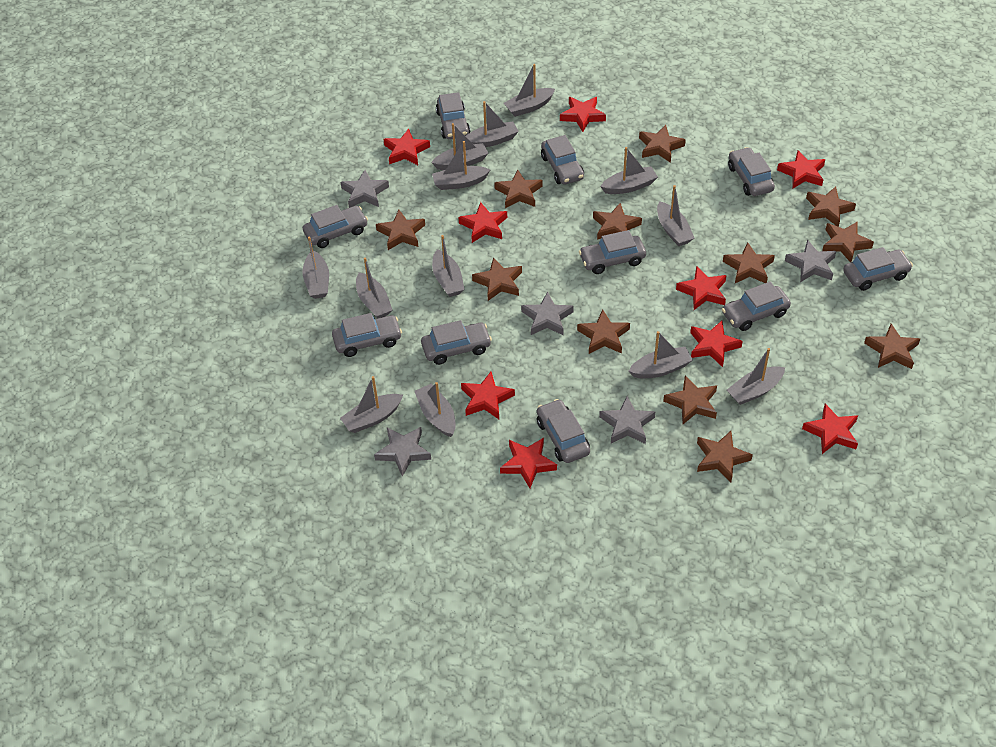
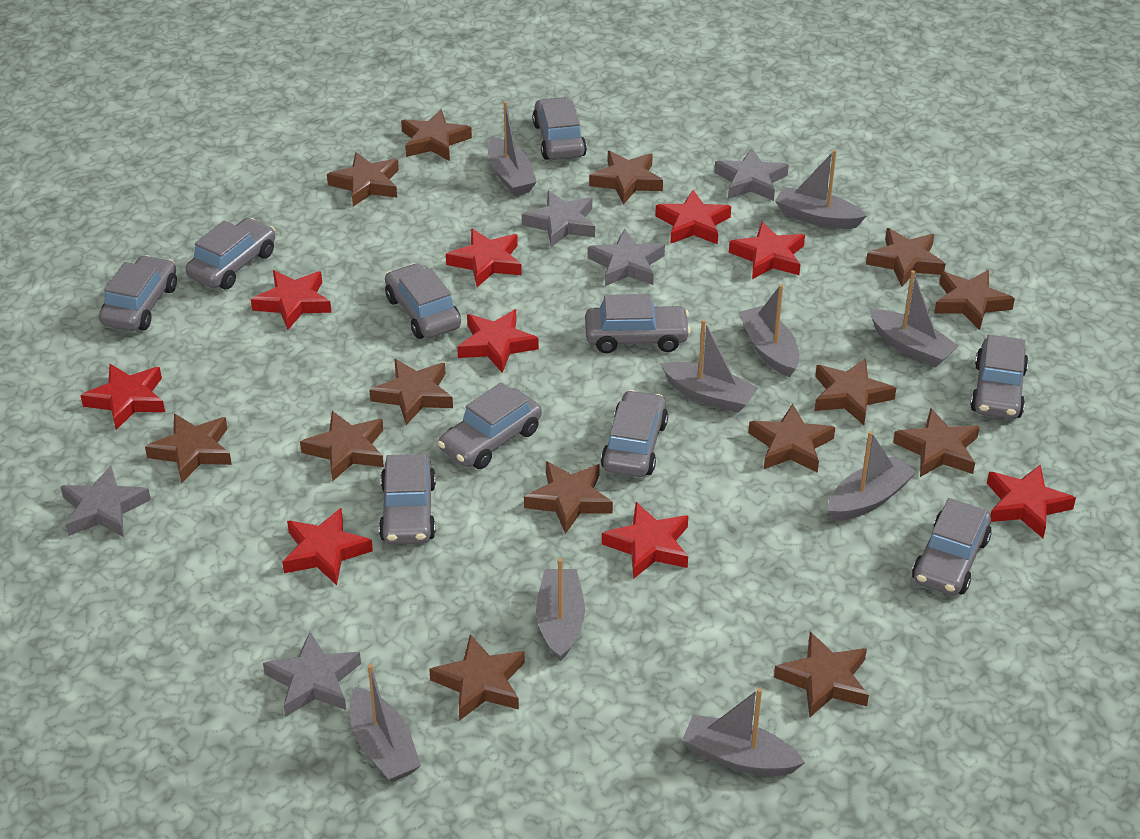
brown star: [376,210,425,250] [472,257,522,301] [494,169,543,208] [577,310,630,354] [593,203,642,240] [639,125,686,163] [663,376,717,424] [697,431,753,482] [723,242,775,283] [806,187,856,227] [822,221,874,263] [864,324,920,369] = 12 -> [145,414,232,483] [300,411,384,481] [327,152,399,207] [369,359,453,425] [401,109,472,161] [429,634,525,721] [524,461,613,534] [589,151,663,205] [748,404,835,473] [774,632,869,717] [814,358,896,425] [866,228,945,287] [893,408,980,477] [934,270,1015,330] = 14
grey boat: [303,237,329,299] [340,376,403,433] [356,257,392,319] [415,382,456,437] [431,123,488,170] [432,141,490,190] [432,235,465,297] [466,101,519,147] [504,64,555,117] [600,147,658,194] [629,331,693,379] [657,185,694,246] [727,348,785,405] = 13 -> [350,664,421,782] [488,101,537,196] [536,558,585,662] [661,319,759,413] [682,688,805,776] [738,284,799,377] [775,150,867,229] [828,431,916,521] [869,270,959,367] = 9

